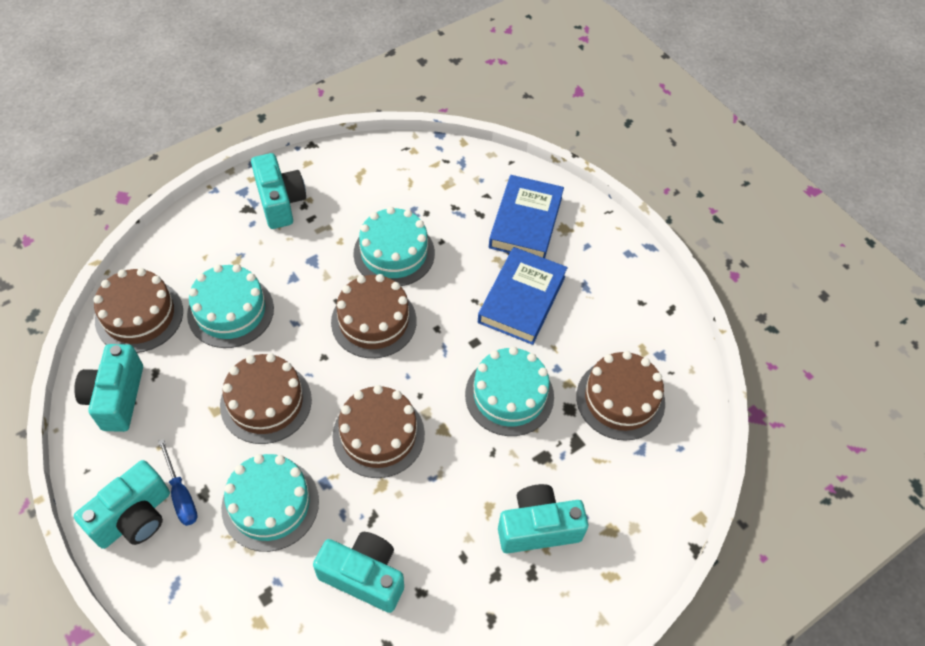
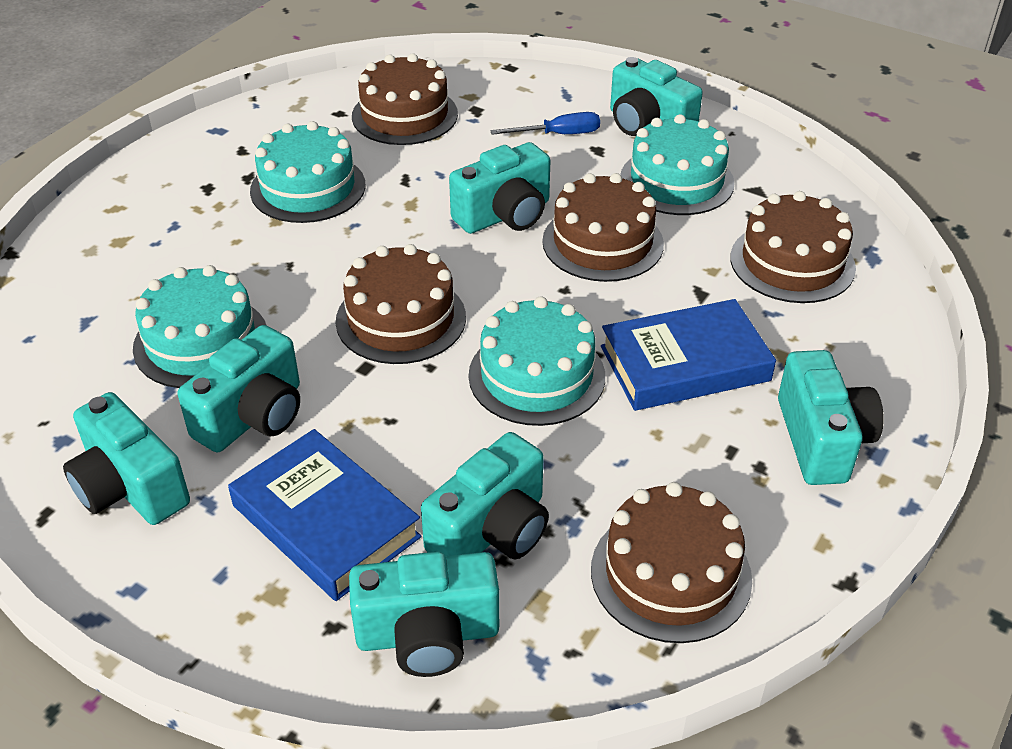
turquoise camera: [74,344,143,432] [74,460,170,549] [251,153,306,229] [313,532,404,613] [498,484,588,554] = 5 -> [63,392,190,525] [178,325,300,453] [349,552,499,677] [421,432,549,559] [449,142,550,234] [610,57,703,136] [778,350,884,485] = 7

